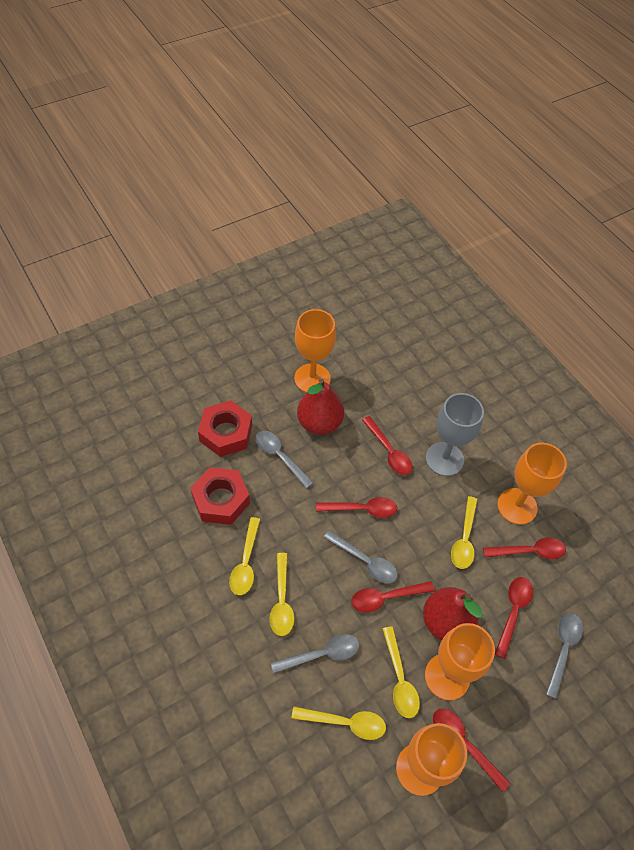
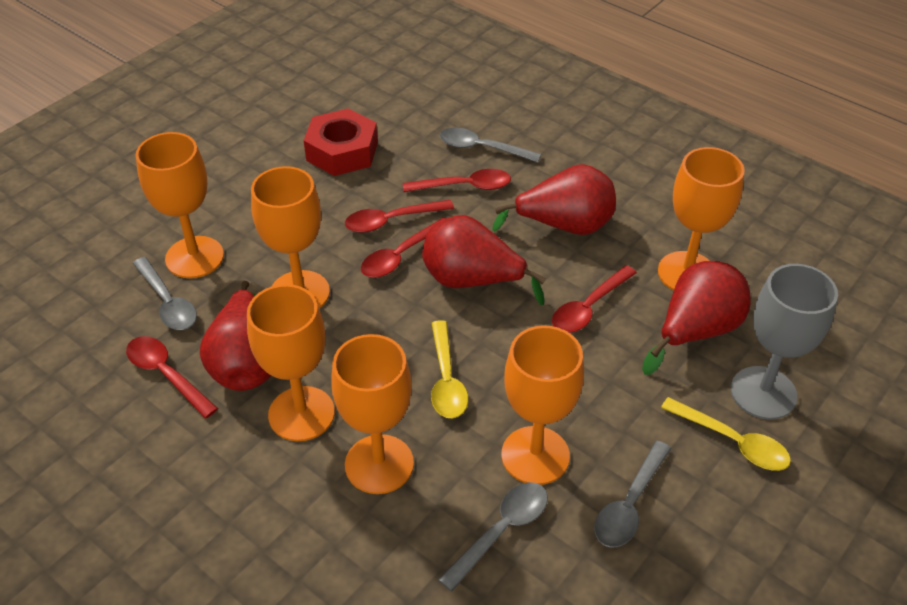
orange goblet: [294,309,336,393] [396,723,467,796] [425,623,495,700] [497,443,567,525] = 4 -> [136,132,224,278] [247,284,335,441] [251,166,330,308] [331,334,414,494] [501,325,584,485] [658,147,745,291] = 6
red nut: [190,467,250,525] [198,400,252,457] = 2 -> [303,108,378,176] = 1
red pear: [297,379,344,435] [423,587,483,641] = 2 -> [200,281,271,391] [422,215,546,305] [492,164,616,235] [642,261,751,375] = 4
red spoon: [316,497,397,518] [351,581,435,613] [362,416,412,475] [433,708,510,792] [483,538,566,559] [495,577,533,659] = 6 -> [126,336,218,418] [345,200,454,233] [361,217,446,278] [403,169,511,192] [552,265,637,333] = 5
yellow spoon: [229,517,260,595] [269,553,295,636] [292,707,386,740] [383,626,420,718] [451,496,478,569] = 5 -> [431,320,468,418] [661,397,791,471] = 2

